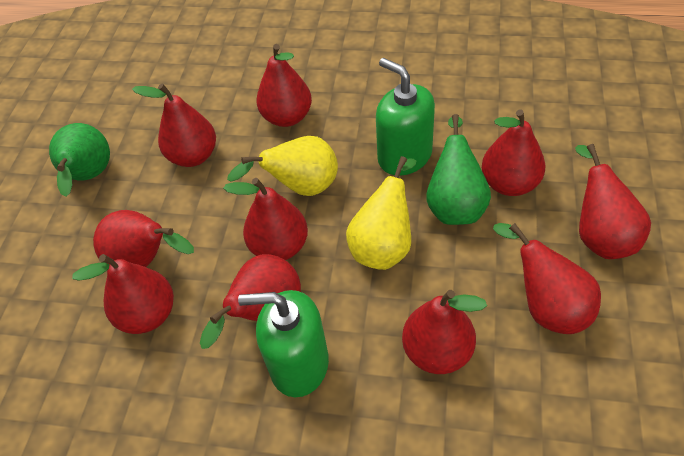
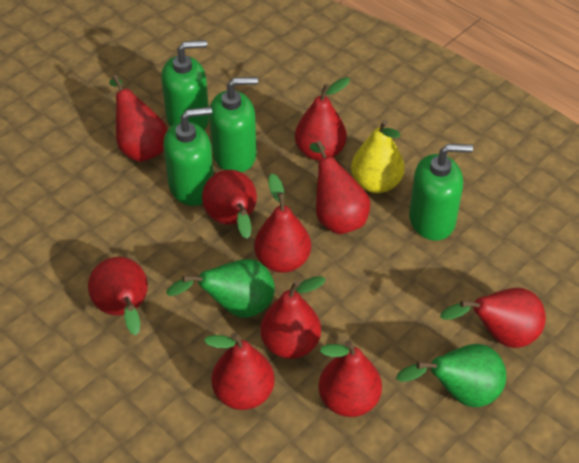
green soap dispenser: [238,290,329,397] [376,58,435,176] = 2 -> [161,40,209,130] [163,107,214,206] [209,77,258,172] [409,144,473,240] = 4
yellow pear: [227,136,338,196] [346,156,416,270] = 2 -> [351,120,405,193] = 1

